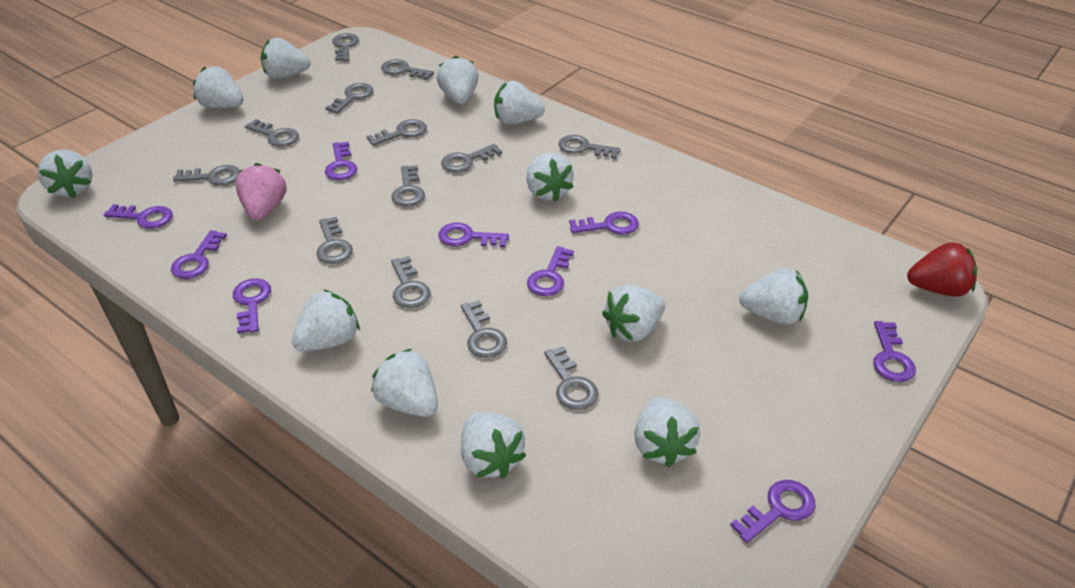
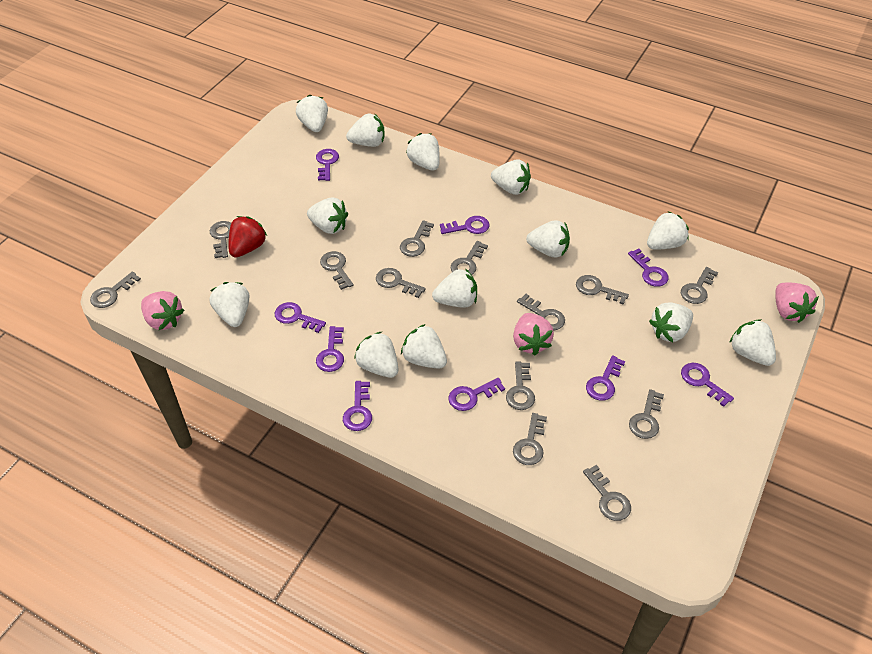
pink strawberry: [235,163,287,220] = 1 -> [141,291,184,330] [513,313,554,355] [775,283,819,323] = 3
white strawberry: [38,149,92,198] [193,66,243,109] [261,38,310,79] [292,289,360,352] [371,348,438,417] [437,56,479,104] [461,412,526,479] [494,81,545,125] [526,153,574,202] [602,285,665,342] [634,398,700,467] [739,268,808,325] = 12 -> [210,282,249,327] [296,95,328,132] [307,197,348,234] [346,113,385,147] [354,331,398,378] [401,324,447,369] [406,133,440,171] [432,268,477,308] [491,159,531,195] [526,220,570,257] [647,211,689,249] [649,302,693,342] [729,319,776,366] = 13

